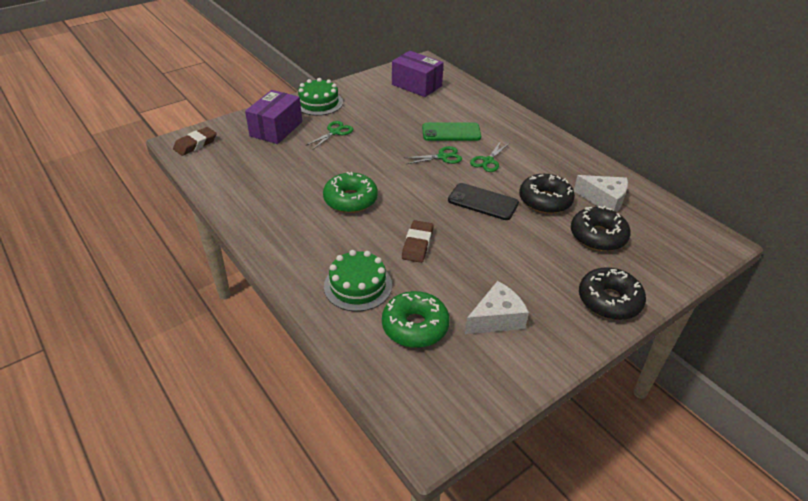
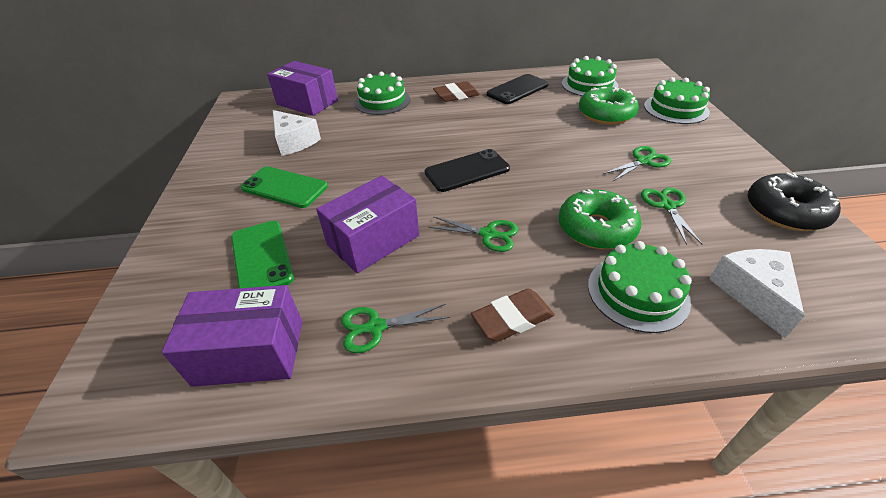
black donut: [519,174,575,214] [571,206,631,251] [579,268,646,320] = 3 -> [748,172,841,231] = 1
black phone: [448,183,519,220] = 1 -> [425,149,510,192] [487,74,549,104] = 2
green cake: [298,78,343,116] [324,250,392,312] = 2 -> [354,72,410,115] [562,56,618,96] [588,241,692,333] [644,77,710,124] = 4
green phone: [422,123,481,141] = 1 -> [231,221,294,288] [241,166,328,208] = 2
green scissors: [305,121,353,149] [404,146,462,164] [470,141,510,172] = 3 -> [341,304,450,353] [428,216,519,252] [603,146,671,181] [641,187,703,245] = 4
purple box: [245,90,302,144] [392,51,444,97] = 2 -> [162,285,302,387] [267,61,338,116] [316,176,419,273] = 3

